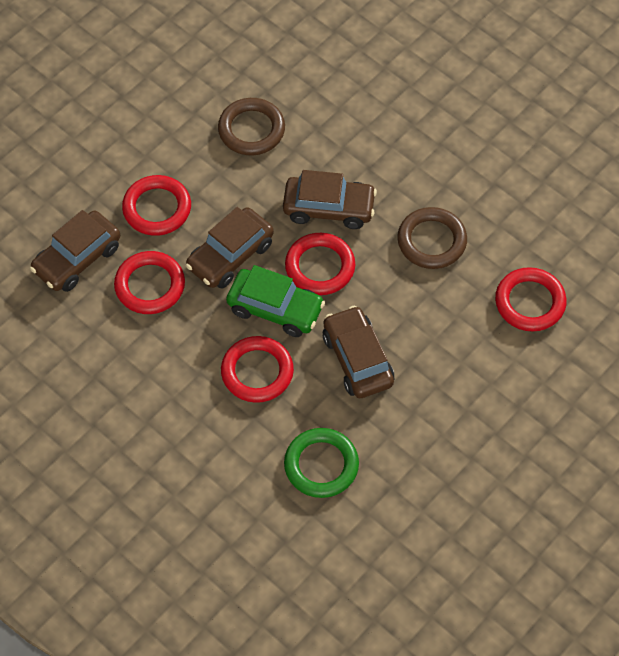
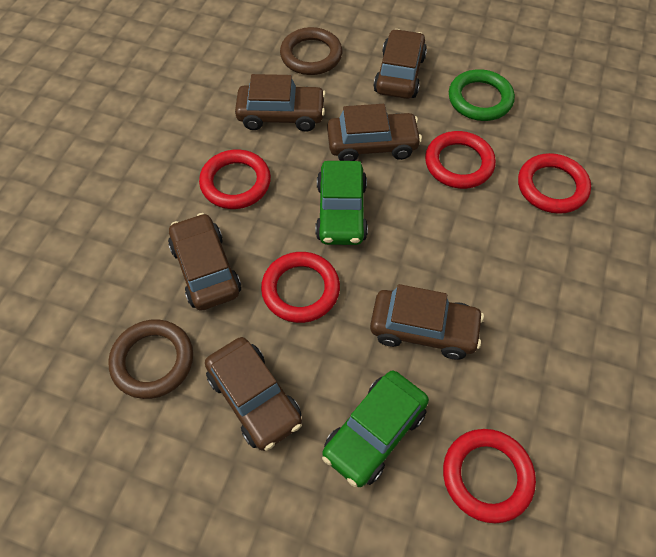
brown car: [30,210,120,292] [186,207,274,289] [283,170,377,229] [323,305,394,398] = 4 -> [168,213,241,311] [205,337,302,451] [235,74,326,132] [327,104,422,161] [370,284,484,360] [374,29,427,99] = 6
green car: [226,265,325,337] = 1 -> [315,161,368,245] [322,370,429,487] = 2

